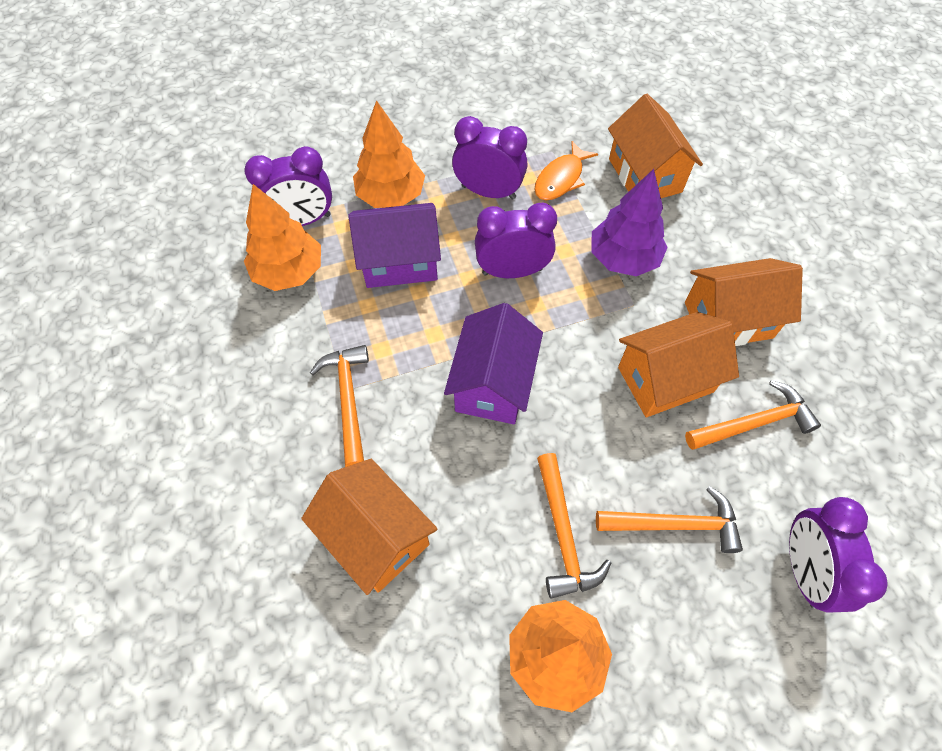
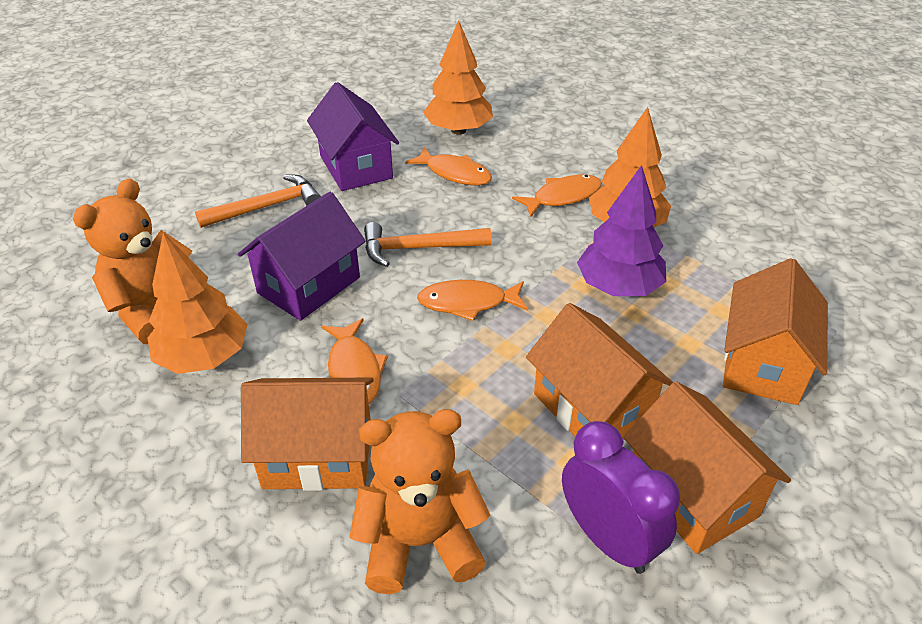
orange fish: [534,141,598,200] = 1 -> [322,318,388,404] [405,147,492,186] [417,280,528,321] [512,174,602,217] = 4
orange hammer: [310,345,369,467] [537,453,611,599] [596,486,743,553] [685,380,821,450] = 4 -> [195,175,321,228] [364,222,492,267] = 2
orange teddy bear: none = 0 -> [73,179,192,344] [350,409,490,594] = 2
purple clock: [244,146,332,226] [452,116,527,200] [475,203,557,278] [789,497,888,613] = 4 -> [562,421,680,574] = 1

